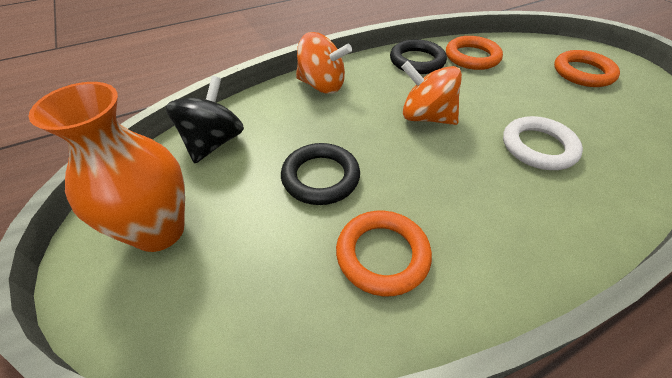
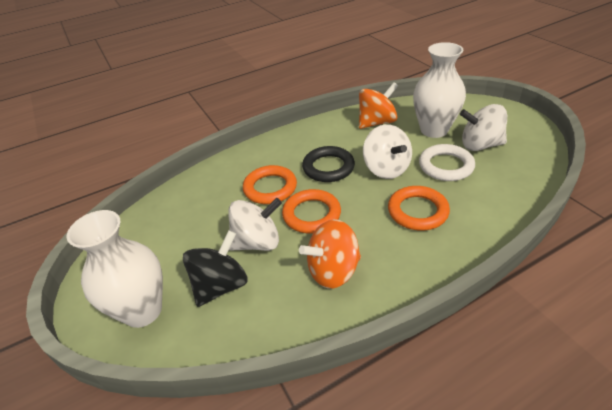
black ring: [281,143,360,205] [390,39,447,74] = 2 -> [302,146,355,182] = 1
orange vase: [28,82,185,252] = 1 -> none = 0
white spinning top: none = 0 -> [228,198,282,251] [363,124,412,179] [460,104,507,151] = 3
white vase: none = 0 -> [66,210,163,328] [413,42,466,138] = 2

